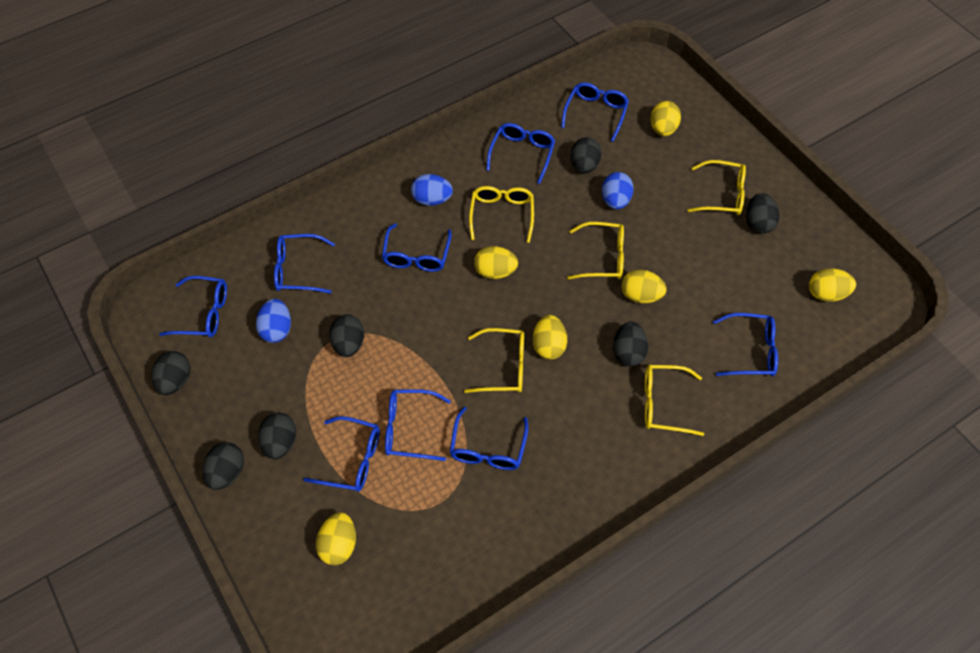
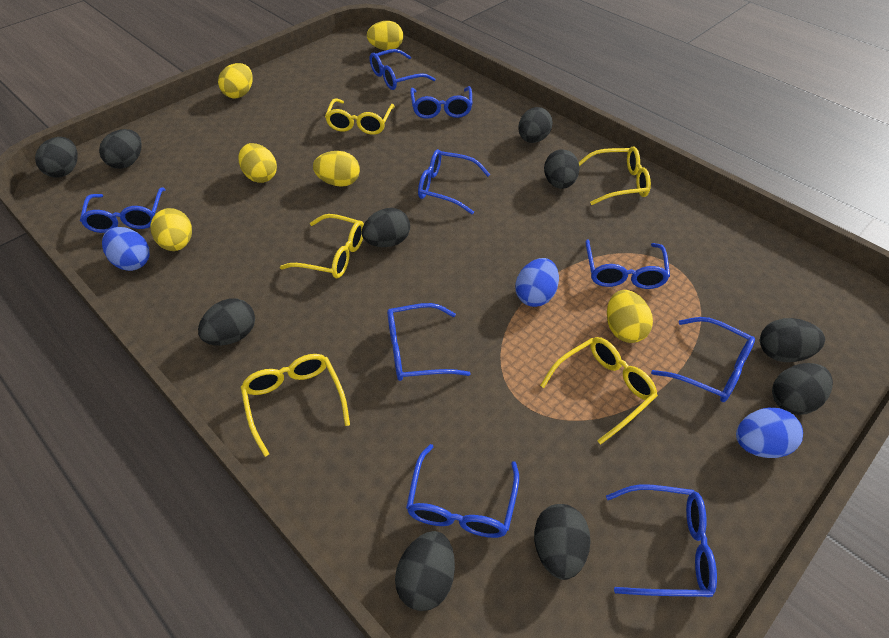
black egg: [152,351,190,395] [203,442,244,490] [258,413,296,460] [329,314,364,357] [571,137,602,174] [613,322,648,367] [746,193,779,234] = 7 -> [35,137,78,178] [99,129,142,169] [198,298,255,345] [362,208,410,247] [395,531,455,611] [518,107,553,143] [534,504,591,580] [544,149,580,189] [760,318,825,362] [772,363,833,415] = 10

